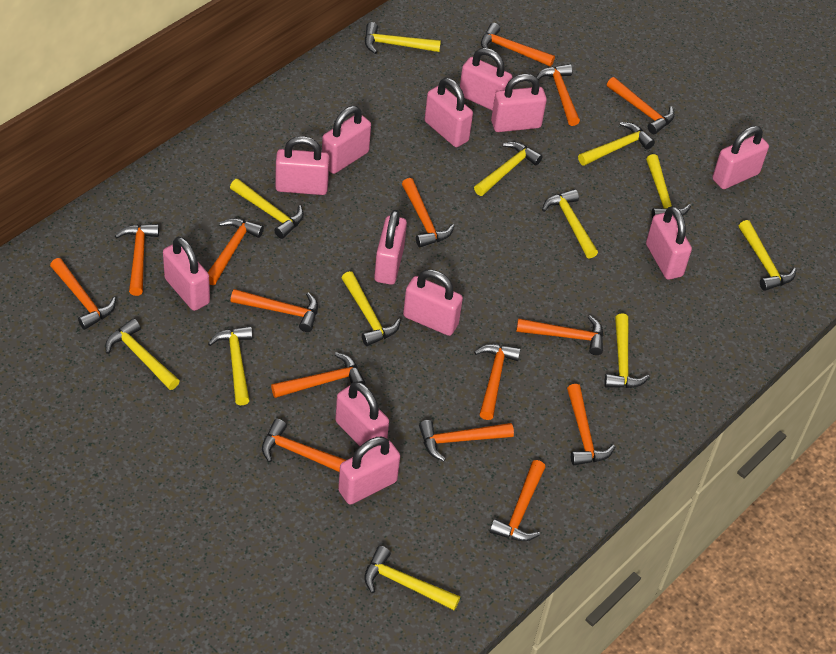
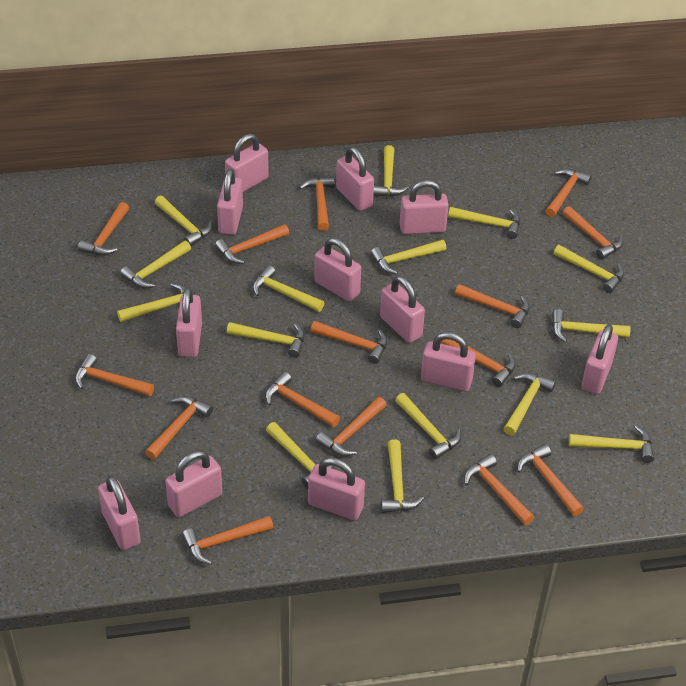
yellow hammer: [105,318,179,390] [208,326,253,405] [230,179,304,239] [342,271,401,346] [364,546,460,610] [365,22,441,54] [474,142,543,196] [542,189,598,259] [578,122,655,166] [604,313,650,388] [646,154,691,219] [739,220,796,291] = 12 -> [117,283,186,322] [120,241,191,288] [155,196,212,246] [227,322,305,358] [253,265,324,312] [266,422,334,489] [371,240,446,275] [373,145,409,196] [381,439,424,513] [395,393,461,460] [448,207,520,239] [503,373,556,436] [552,309,630,343] [554,245,624,293] [569,426,654,463] = 15

